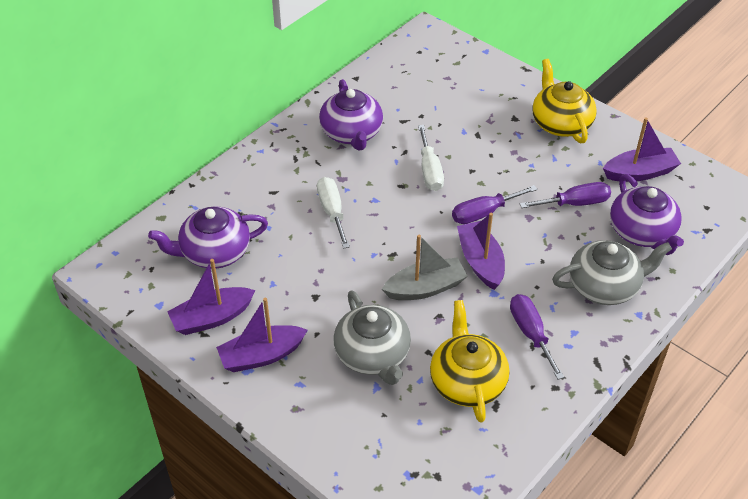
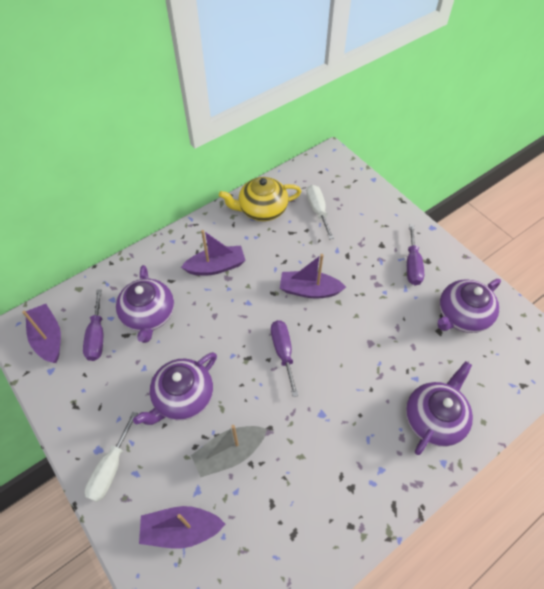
grey teapot: [334,290,411,385] [552,240,672,305] = 2 -> none = 0
purple teapot: [148,207,268,269] [319,79,383,151] [610,174,684,255] = 3 -> [116,265,174,343] [133,352,217,425] [406,361,473,455] [438,279,501,333] = 4
yellow teapot: [430,300,509,423] [532,59,597,143] = 2 -> [219,177,302,221] = 1

